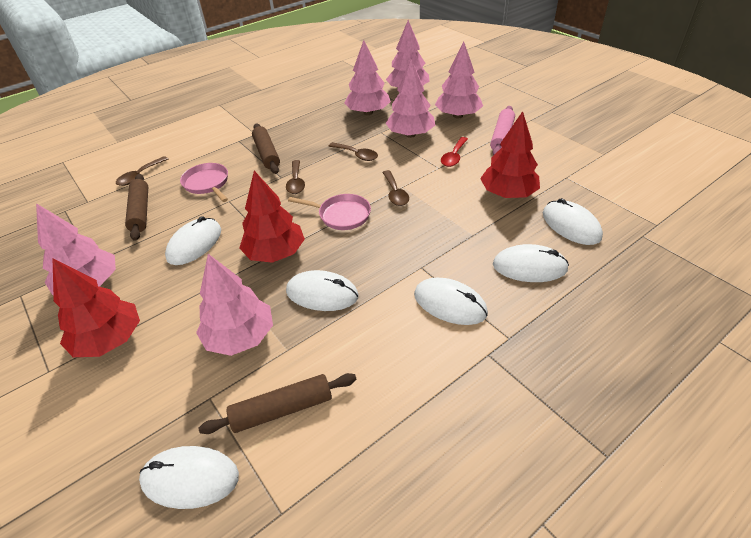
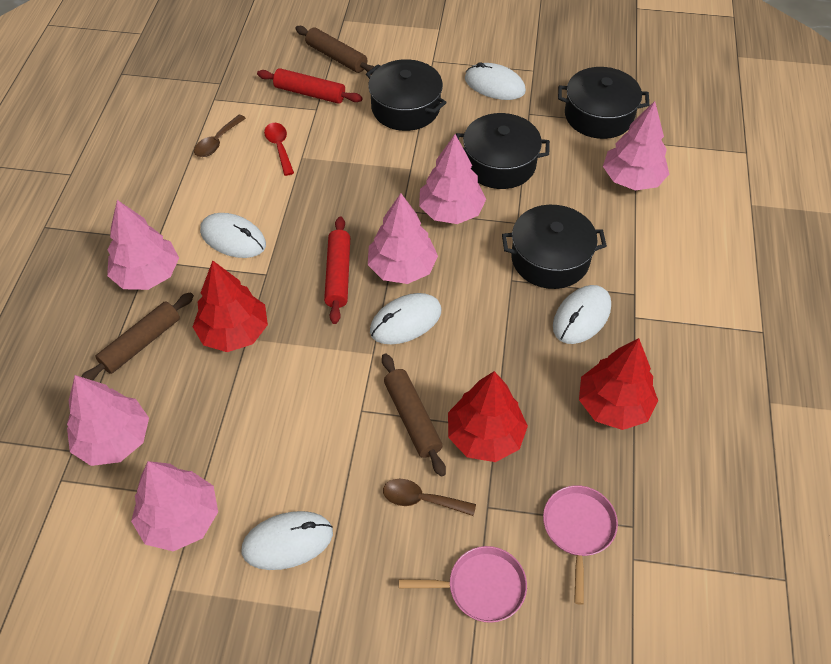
black pot: none = 0 -> [366,59,447,131] [456,113,550,189] [502,205,607,289] [558,67,649,139] = 4
brown spoon: [116,156,168,186] [286,160,305,194] [329,142,378,161] [382,170,409,206] = 4 -> [194,115,246,157] [383,479,476,516] = 2
pink rolling pin: [490,106,515,155] = 1 -> none = 0
red rolling pin: none = 0 -> [257,68,362,104] [324,216,350,324] = 2
white mouse: [139,446,239,509] [165,216,221,265] [286,270,359,311] [414,278,488,325] [493,244,569,282] [543,198,603,245] = 6 -> [200,213,266,258] [241,511,333,570] [370,293,441,344] [465,62,526,100] [553,285,611,344] = 5

